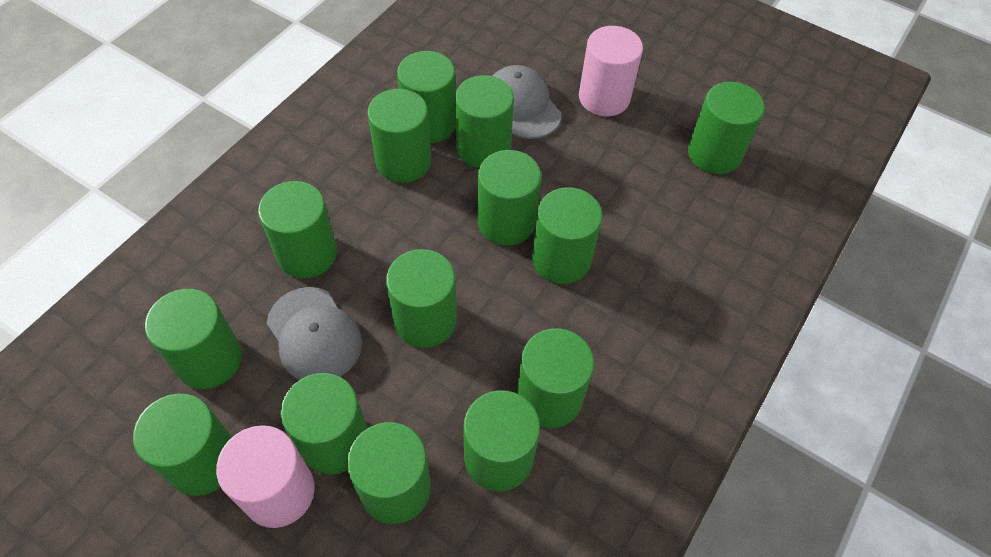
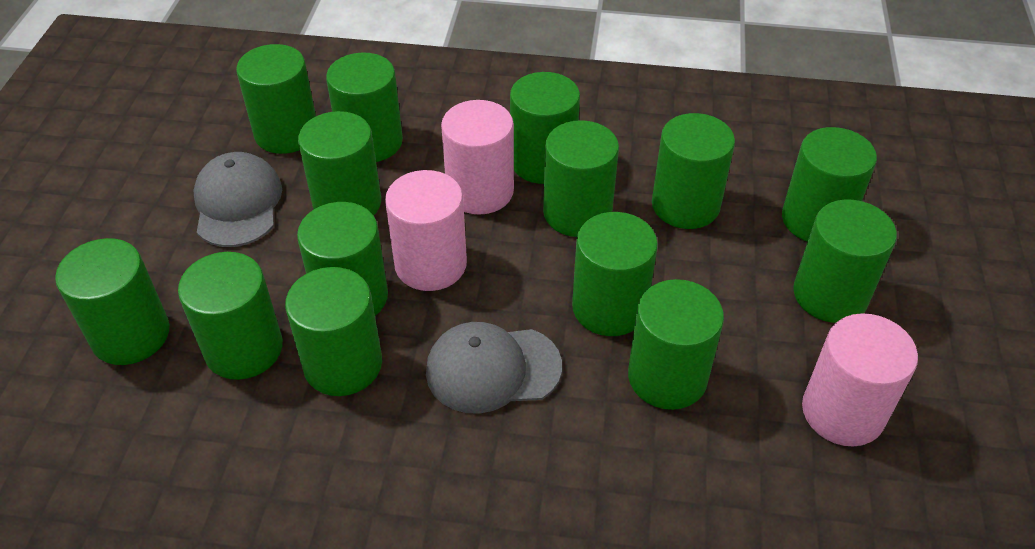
pink cylinder: [216,425,315,528] [579,26,643,116] = 2 -> [385,170,467,291] [441,100,514,215] [802,313,918,447] = 3

